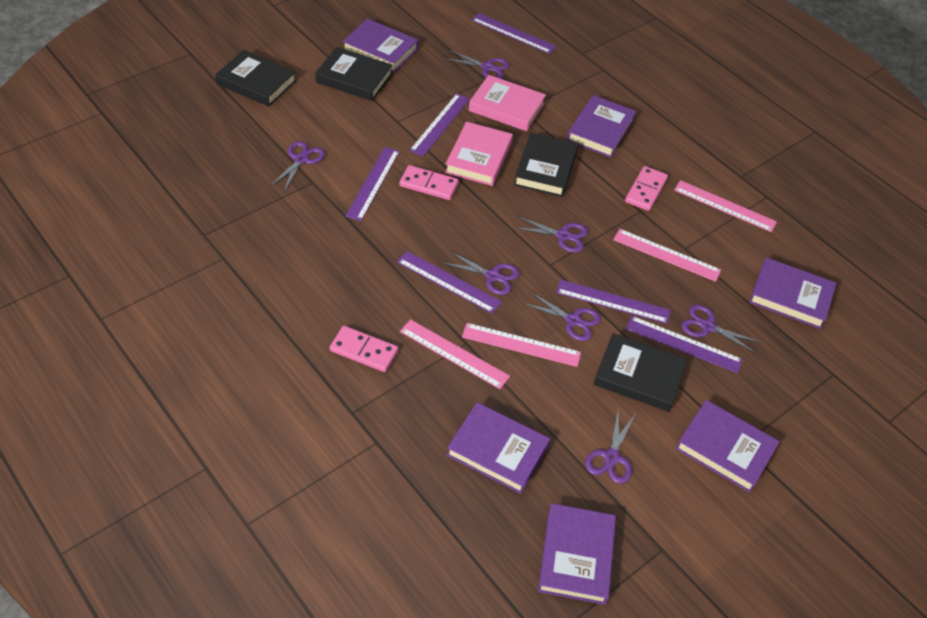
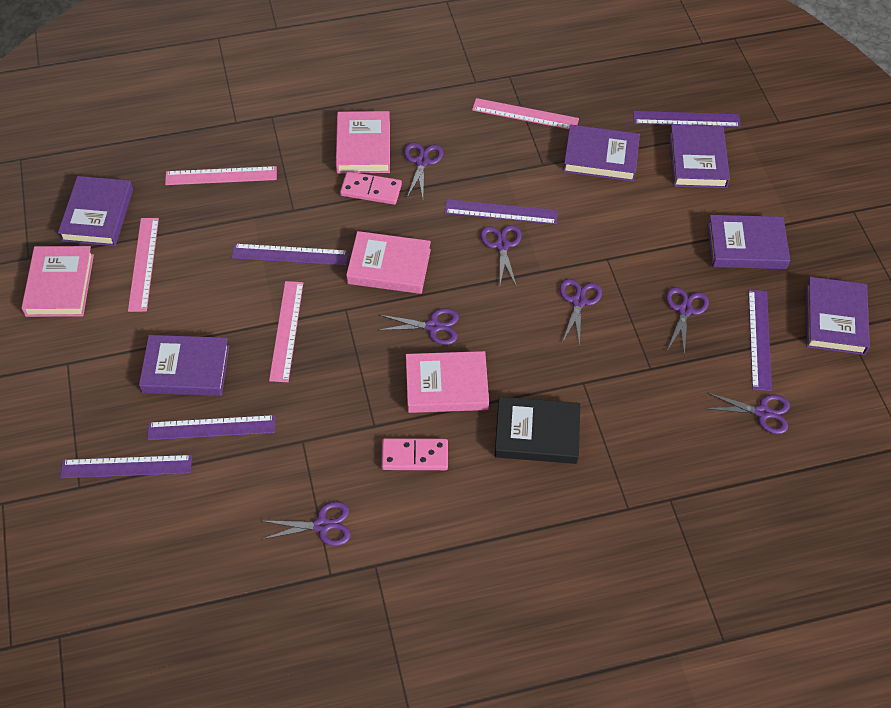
black book: [215,50,296,107] [315,47,393,101] [514,133,578,197] [594,333,687,412] = 4 -> [495,397,580,464] = 1
pink book: [445,122,513,186] [469,75,546,131] = 2 -> [21,246,94,317] [336,111,390,174] [346,231,431,294] [406,351,489,413] = 4
pink domino: [330,326,398,372] [399,165,459,200] [625,166,668,211] = 3 -> [340,171,402,205] [381,438,448,470] = 2

